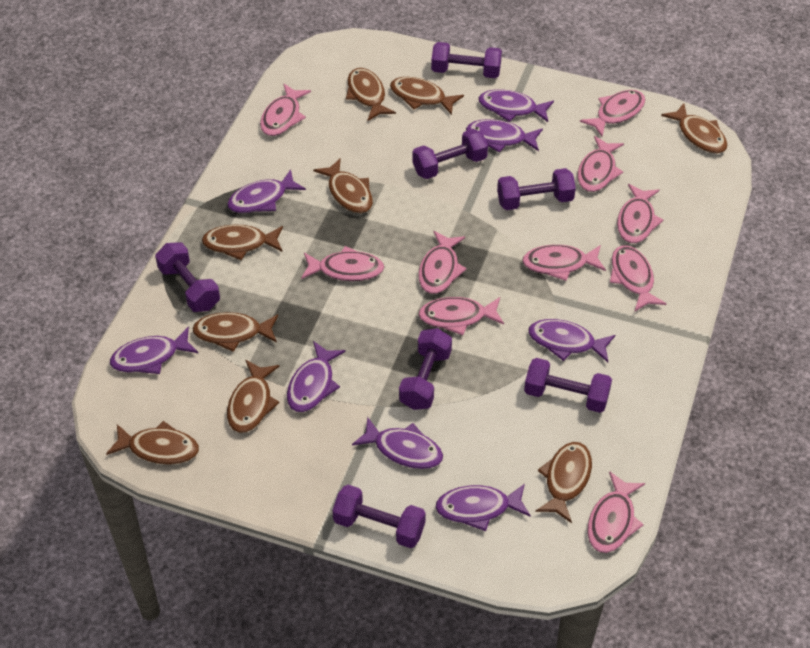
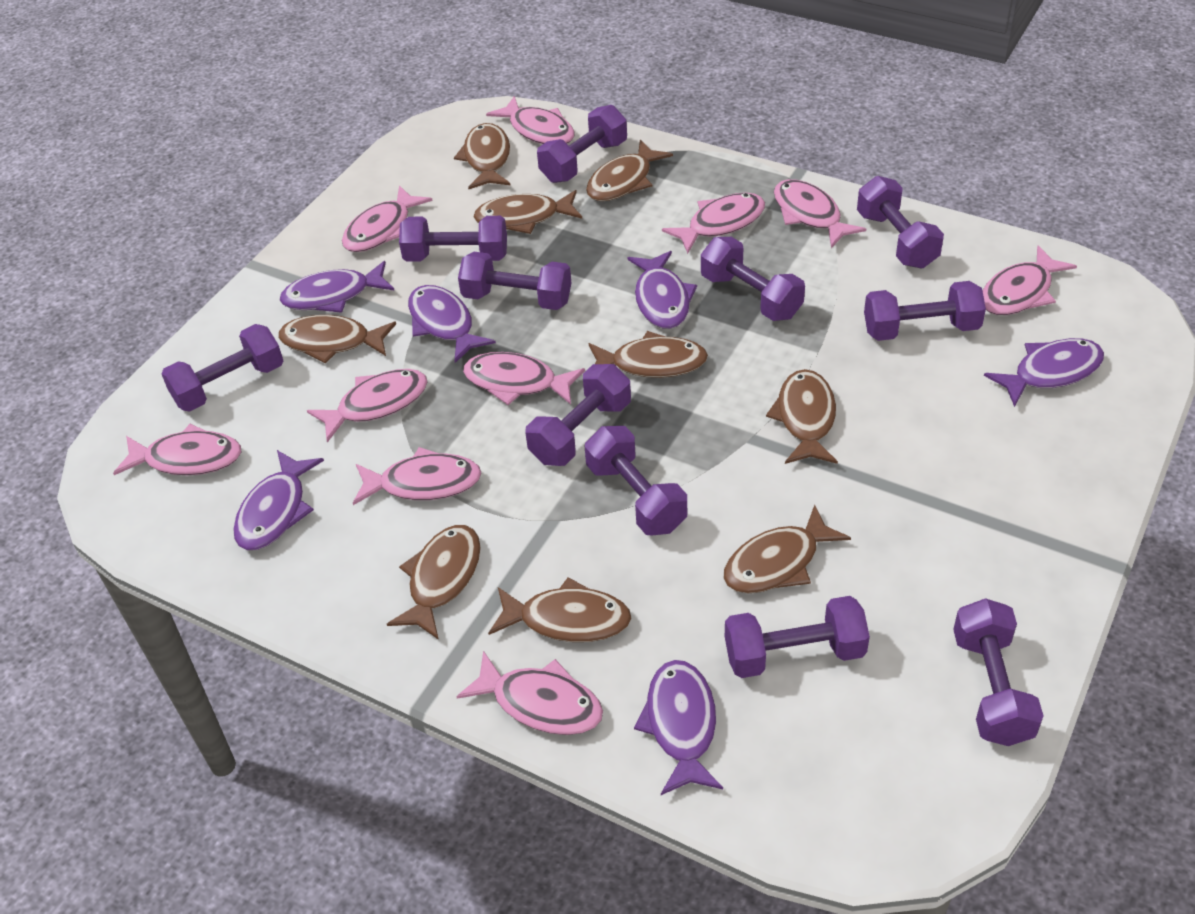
purple dumbbell: [155,242,220,312] [332,485,426,548] [399,328,452,410] [412,129,488,179] [431,42,502,78] [497,168,576,210] [524,358,612,413] = 7 -> [161,324,283,412] [399,216,507,262] [458,252,571,310] [525,364,631,466] [537,105,627,183] [585,426,687,535] [701,237,805,321] [725,596,870,678] [857,176,944,268] [864,281,986,341] [953,598,1043,746] = 11
purple fish: [110,327,198,374] [227,169,306,213] [287,341,346,412] [352,417,443,469] [435,484,531,531] [466,119,543,152] [478,89,554,122] [528,319,615,362] = 8 -> [233,450,324,550] [280,261,395,313] [408,285,496,363] [628,251,697,329] [634,660,723,795] [984,338,1104,407] = 6

